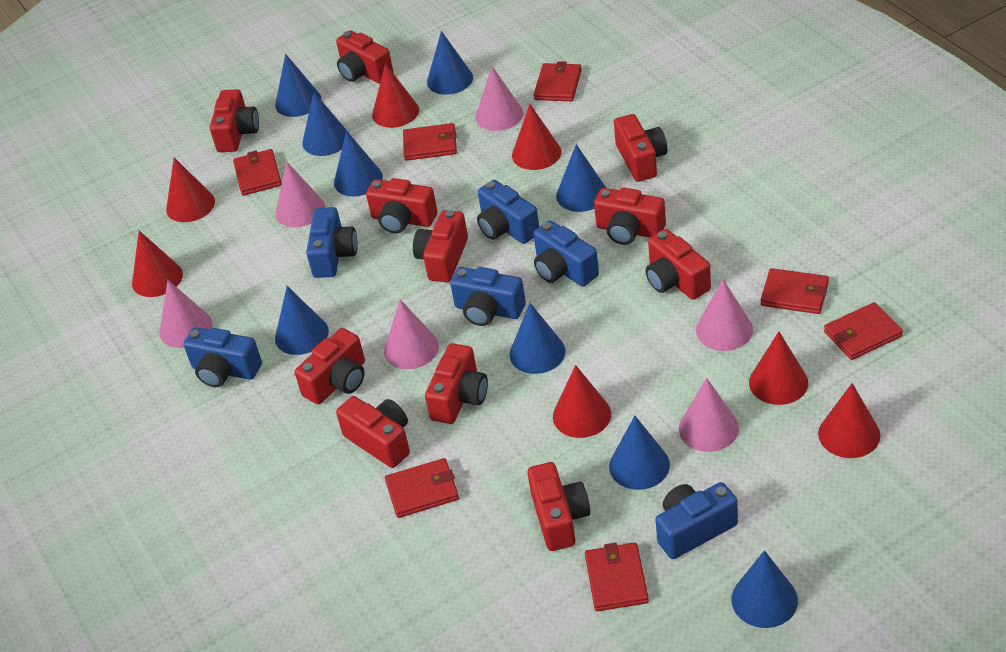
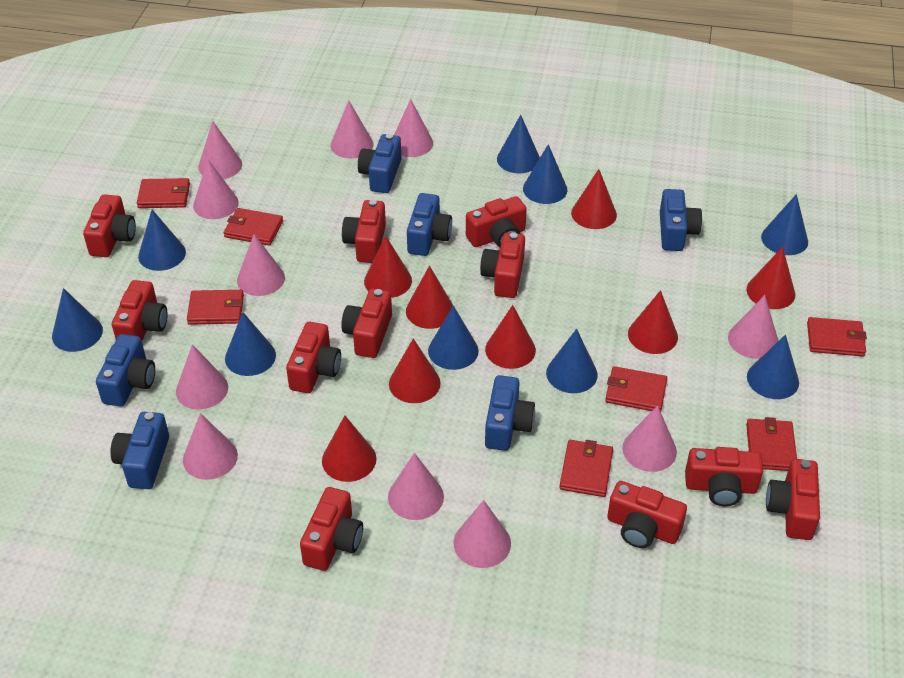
pink cone: [159,280,212,348] [275,161,325,227] [384,299,439,369] [476,66,523,131] [679,378,739,452] [696,279,753,351] = 6 -> [176,344,228,410] [183,413,238,480] [193,160,239,219] [198,121,242,179] [237,234,285,296] [331,100,373,159] [388,453,444,520] [394,99,433,157] [454,500,511,568] [622,405,677,472] [728,295,778,359] = 11
red cone: [132,231,183,297] [166,157,215,222] [372,64,419,128] [512,104,561,170] [553,365,611,438] [749,332,808,405] [818,383,880,458] = 7 -> [322,416,376,482] [364,236,412,298] [389,339,441,403] [406,266,454,329] [485,305,536,369] [571,169,617,229] [628,290,678,354] [746,247,795,309] = 8

